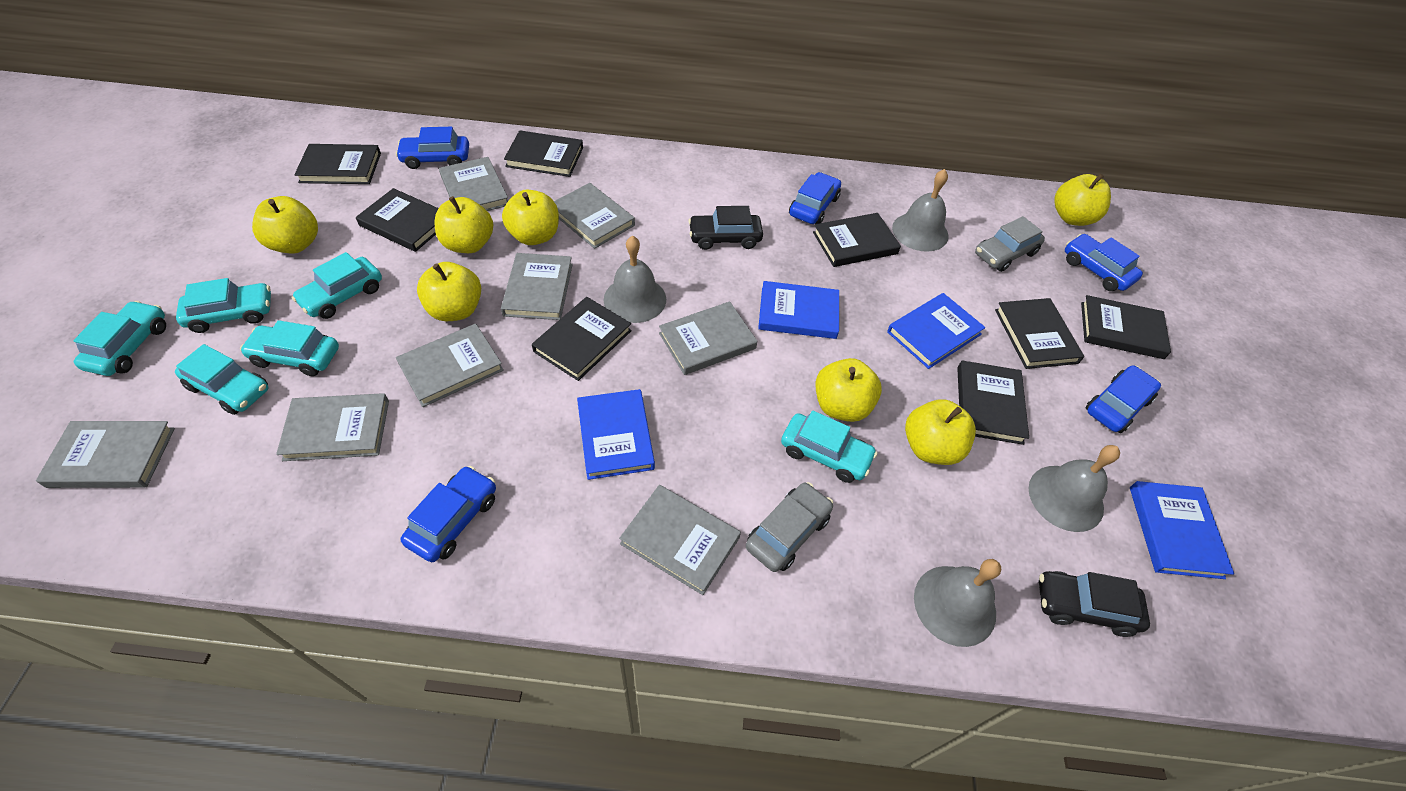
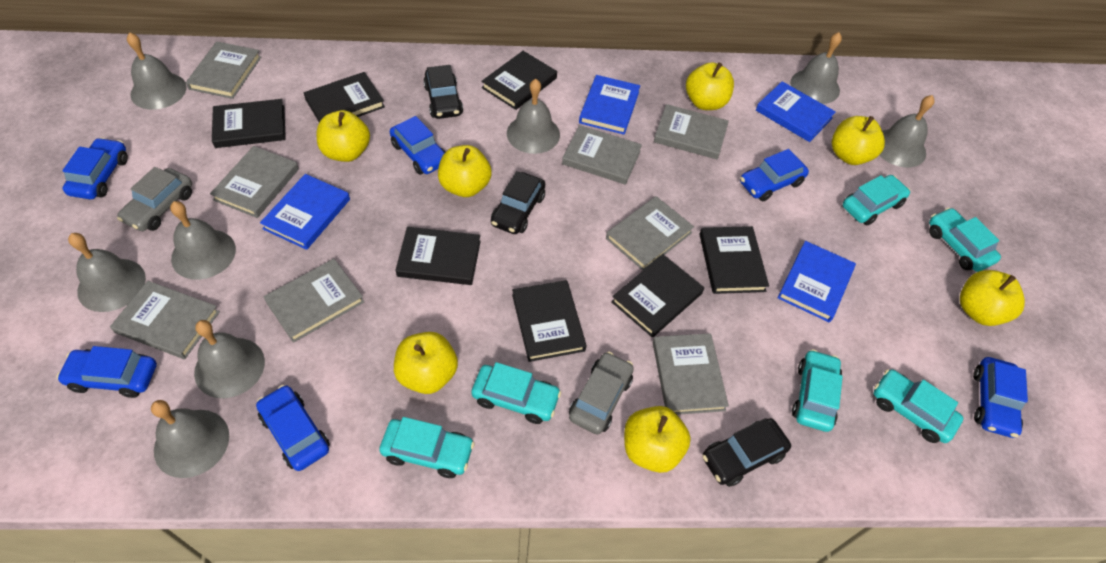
black book: [294,144,381,184] [356,188,439,252] [504,130,583,177] [532,297,632,381] [813,213,901,267] [957,361,1029,445] [995,298,1084,369] [1081,295,1171,359] = 8 -> [212,99,286,148] [303,72,385,122] [395,227,481,285] [481,51,557,110] [512,280,587,362] [611,255,704,338] [699,226,769,294] = 7
black car: [688,206,763,250] [1039,571,1150,637] = 2 -> [423,65,463,119] [491,171,545,234] [703,418,791,487] = 3
blue car: [396,127,469,169] [401,466,496,562] [789,172,841,224] [1065,234,1143,291] [1086,365,1161,433] = 5 -> [56,346,157,398] [62,138,128,199] [256,385,330,471] [390,116,445,175] [740,149,809,201] [973,357,1028,438] = 6
grey bell: [603,236,666,323] [892,169,949,252] [914,559,1001,647] [1028,445,1120,532] = 4 -> [68,233,146,312] [127,32,187,110] [151,400,229,478] [170,201,236,280] [194,320,265,398] [507,79,560,154] [790,32,842,104] [879,95,935,167] = 8

